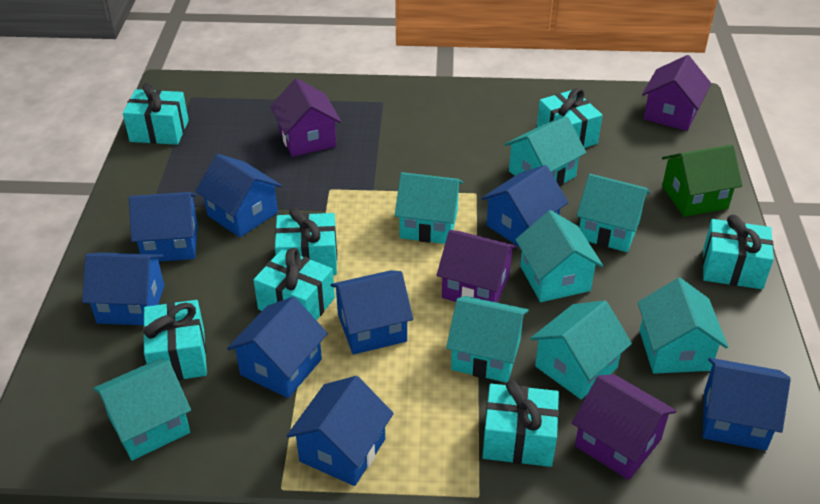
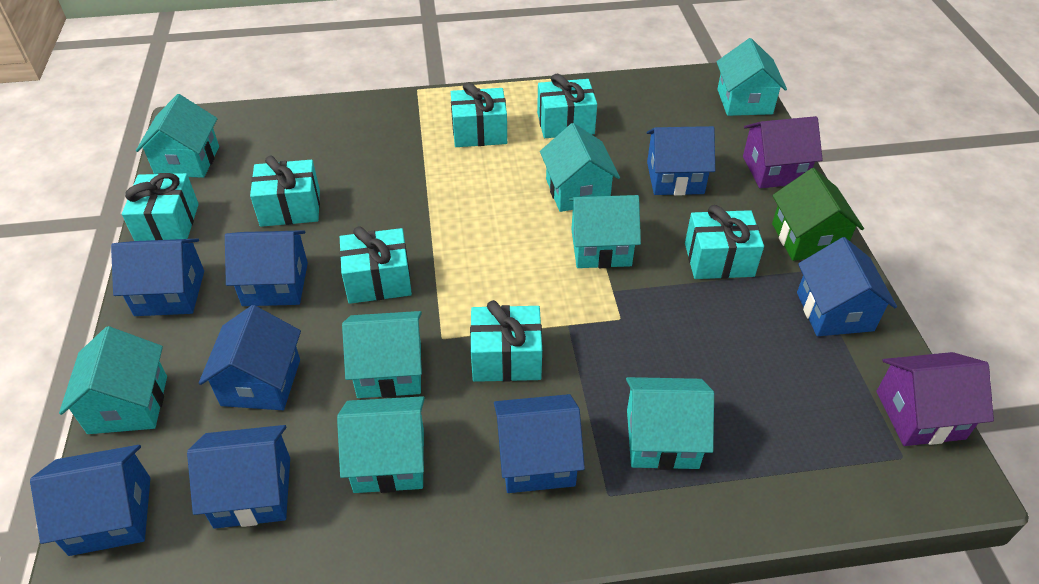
purple house: [270,78,341,157] [437,230,518,303] [572,375,677,480] [642,55,711,131] = 4 -> [743,116,823,188] [876,352,994,446] = 2

